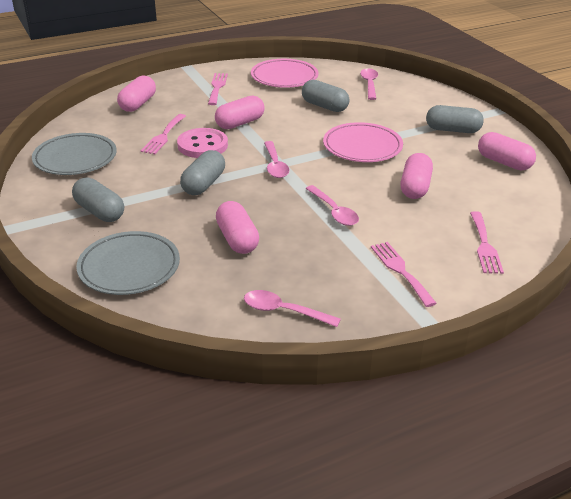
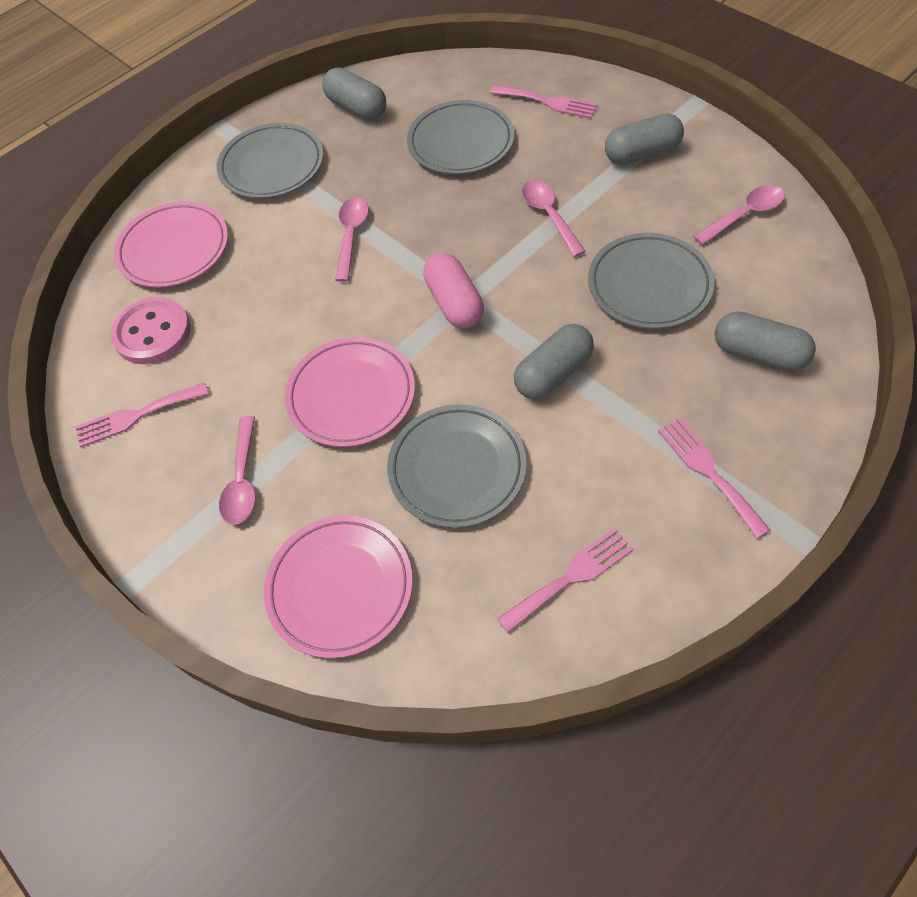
grey plate: [32,133,117,175] [76,231,180,295] = 2 -> [217,123,324,199] [387,404,526,528] [407,100,514,174] [588,233,715,329] = 4
pink capsule: [117,76,156,112] [215,96,265,129] [216,201,259,254] [400,153,433,199] [478,132,536,170] = 5 -> [423,253,484,328] = 1
pink plate: [251,59,319,88] [323,122,403,162] = 2 -> [114,201,228,288] [264,515,413,658] [285,337,415,447] = 3

